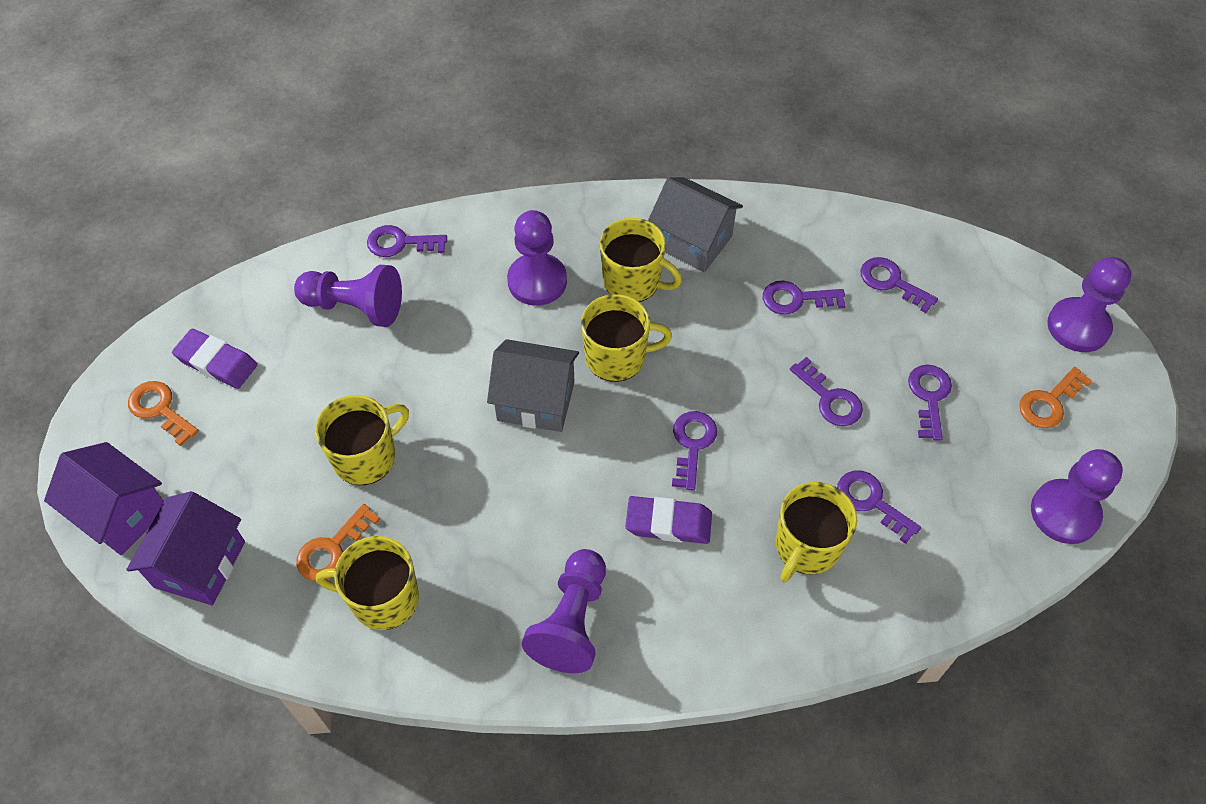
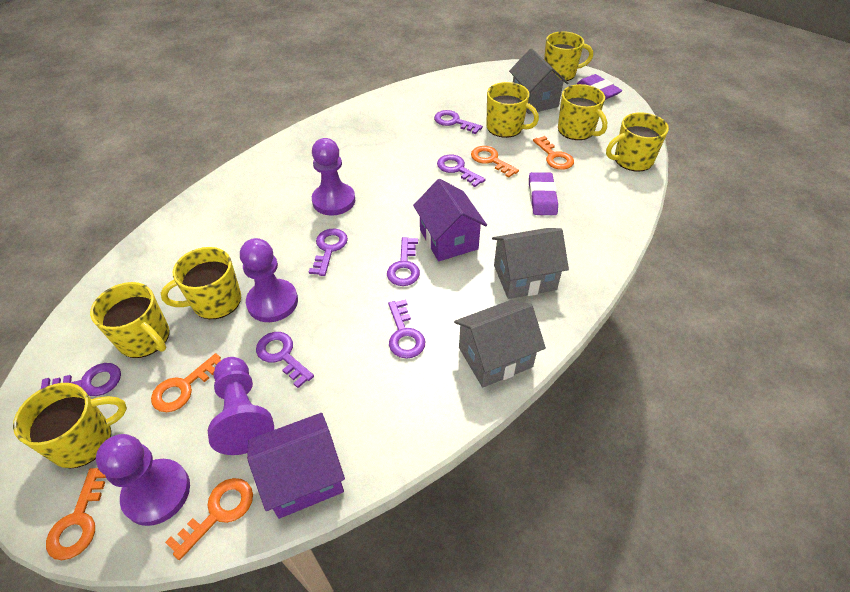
grey house: [487,339,579,432] [648,177,743,272] = 2 -> [454,300,546,388] [492,228,569,299] [509,48,568,114] = 3
orange key: [128,381,199,446] [296,504,380,581] [1019,367,1092,428] = 3 -> [46,468,106,560] [151,353,221,412] [165,478,253,560] [471,146,519,178] [533,136,574,170] = 5
purple pawn: [294,265,402,327] [507,210,567,306] [522,549,606,673] [1031,449,1123,544] [1047,257,1131,352] = 5 -> [96,434,190,526] [208,357,274,455] [240,238,298,322] [312,138,355,216] = 4
yellow mug: [315,395,409,485] [316,536,419,630] [581,294,672,382] [600,218,682,302] [775,482,857,582] = 5 -> [13,383,127,468] [90,282,169,358] [161,247,241,319] [486,82,539,138] [544,31,593,82] [558,84,607,140] [606,112,669,172] = 7

